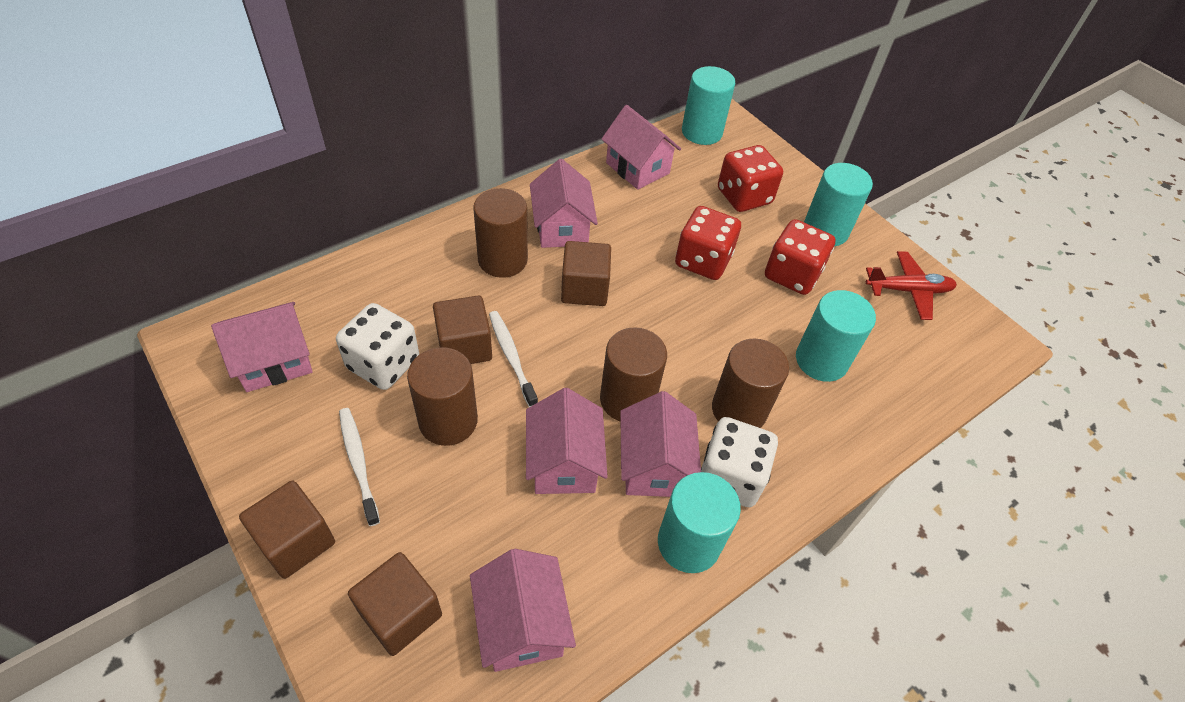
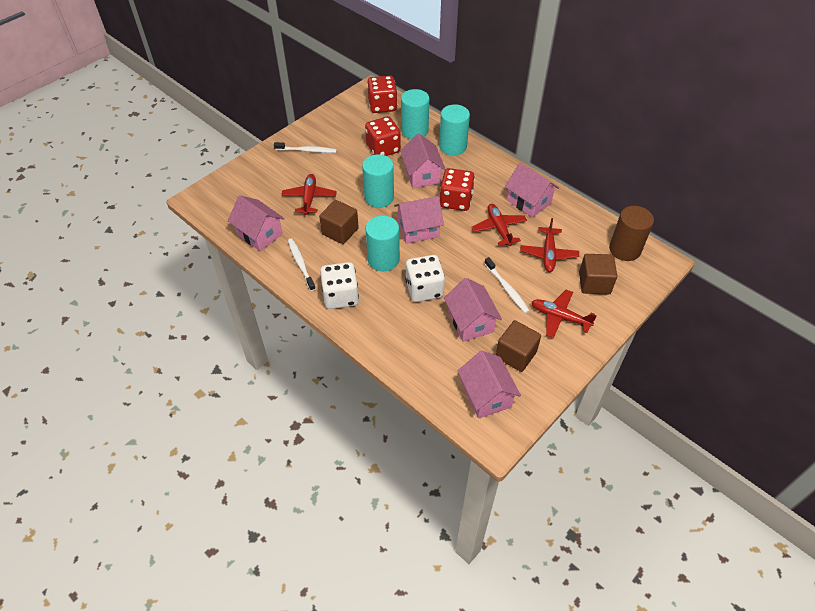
brown cube: [239,480,335,579] [348,552,442,656] [433,296,492,364] [561,241,611,306] = 4 -> [319,200,359,244] [496,320,541,372] [579,254,617,295] = 3
brown cylinder: [407,347,478,446] [473,188,528,278] [600,327,667,422] [712,338,789,428] = 4 -> [609,206,654,261] = 1
red plane: [866,251,957,320] = 1 -> [281,174,337,215] [471,204,527,246] [520,218,579,272] [532,290,597,338] = 4
white toothbrush: [339,408,380,526] [489,311,538,407] = 2 -> [274,142,337,153] [288,238,316,291] [484,257,530,314] = 3

